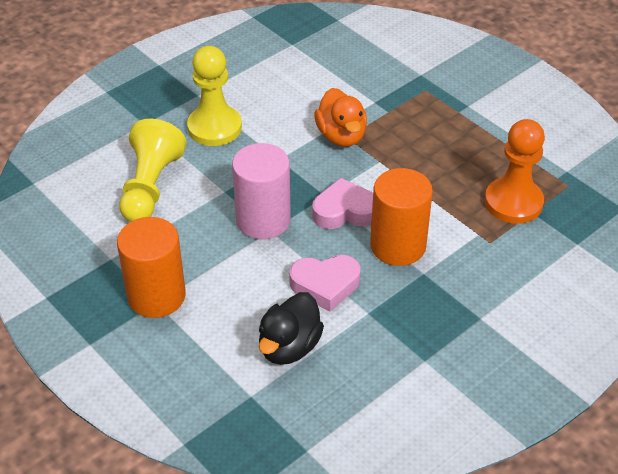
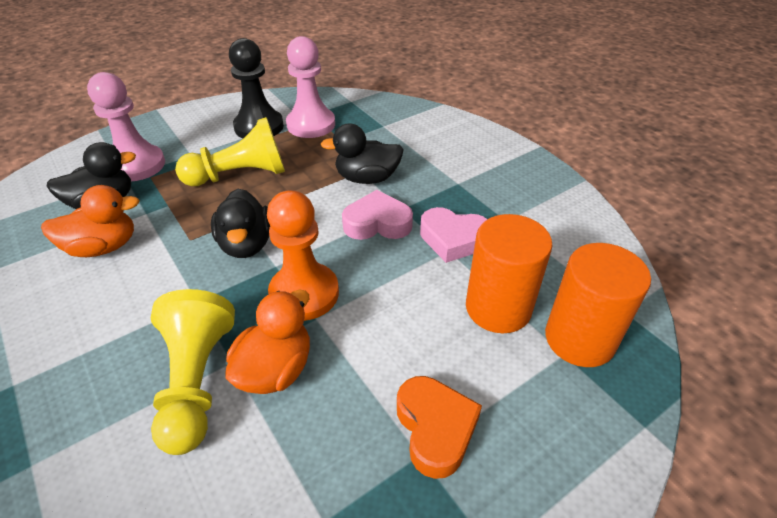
black duck: [259,292,324,365] = 1 -> [47,142,136,209] [211,189,270,258] [321,124,404,184] = 3
black pawn: none = 0 -> [229,38,284,138] = 1
orange duck: [314,88,367,147] = 1 -> [41,185,139,257] [225,290,310,394] = 2
orange heart: none = 0 -> [397,376,482,479] = 1
pink cylinder: [232,143,291,239] = 1 -> none = 0
pink pawn: none = 0 -> [87,72,165,181] [286,36,335,138] = 2

